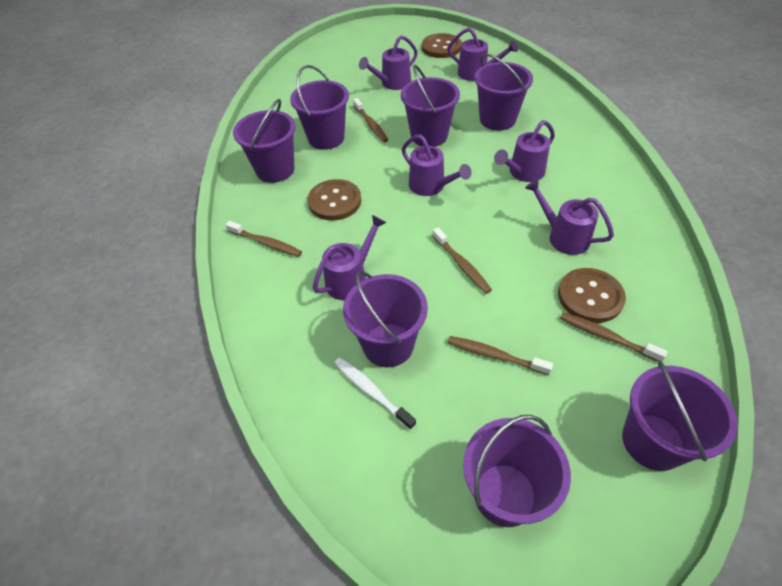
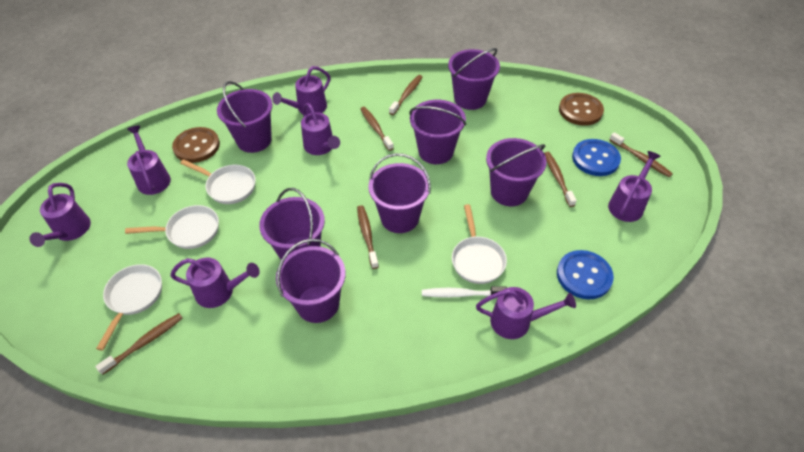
blue button: none = 0 -> [557,250,614,300] [572,139,621,176] = 2
brown button: [308,179,361,220] [422,33,462,58] [558,268,626,323] = 3 -> [172,127,220,163] [559,93,604,126] = 2
brown toothbrush: [225,221,302,257] [353,98,388,142] [432,227,492,294] [448,336,553,375] [560,312,668,362] = 5 -> [95,313,183,375] [357,205,379,269] [360,107,394,151] [389,75,422,115] [544,152,577,207] [609,132,673,177] = 6
purple watering can: [313,215,386,300] [359,35,418,90] [402,134,471,196] [447,28,518,81] [494,120,555,182] [525,179,614,255] = 6 -> [29,183,91,247] [127,125,171,195] [170,258,260,308] [272,66,331,115] [301,103,340,155] [476,287,576,339] [608,151,661,222] = 7
white pan: none = 0 -> [96,264,162,351] [125,205,219,249] [180,159,256,204] [452,204,507,284] = 4

